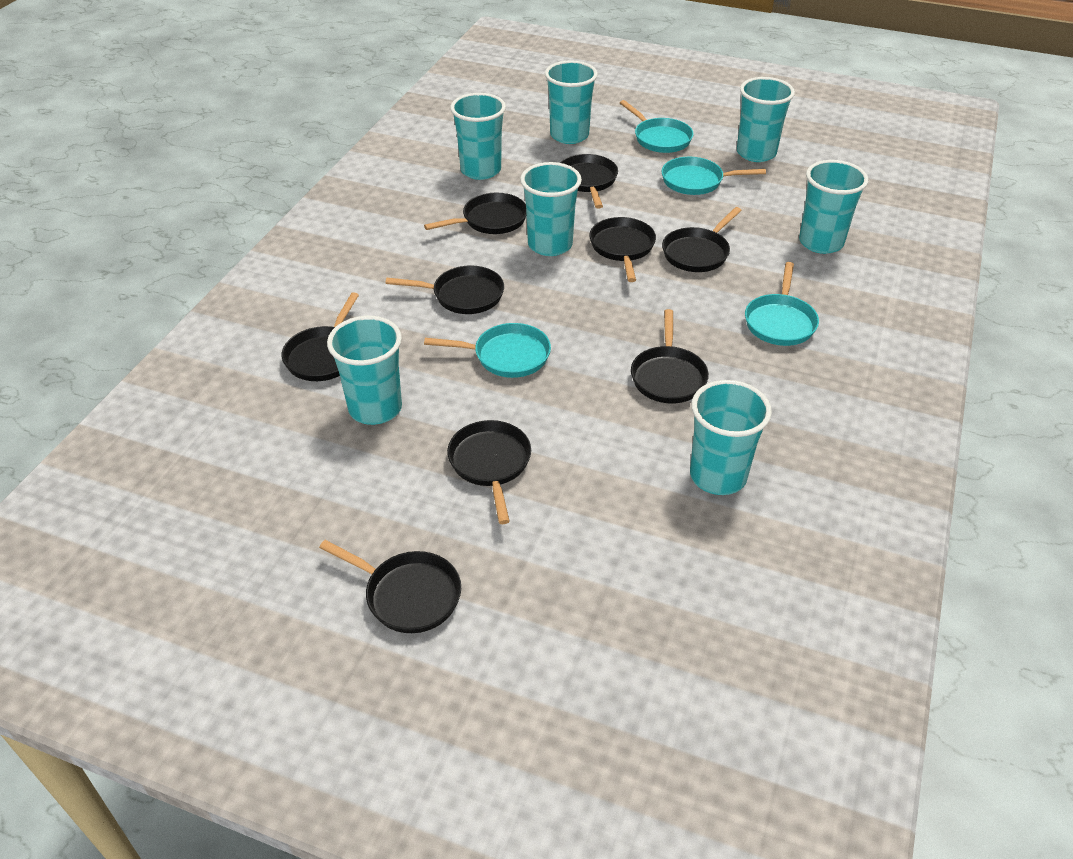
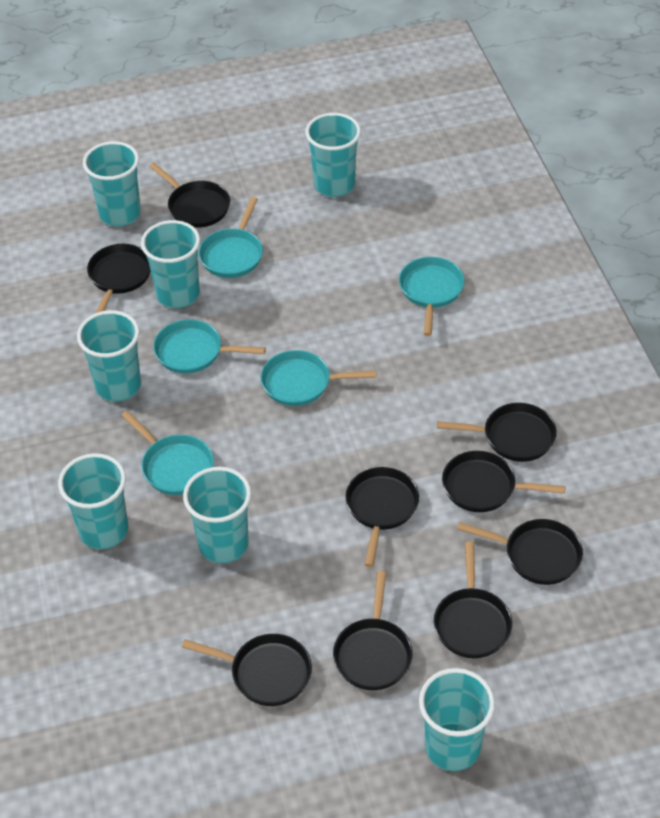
turquoise pan: [424,323,551,378] [620,100,694,153] [662,157,766,195] [745,262,819,346] = 4 -> [121,411,214,495] [153,319,266,374] [199,197,263,278] [261,350,376,406] [399,257,465,336] = 5

